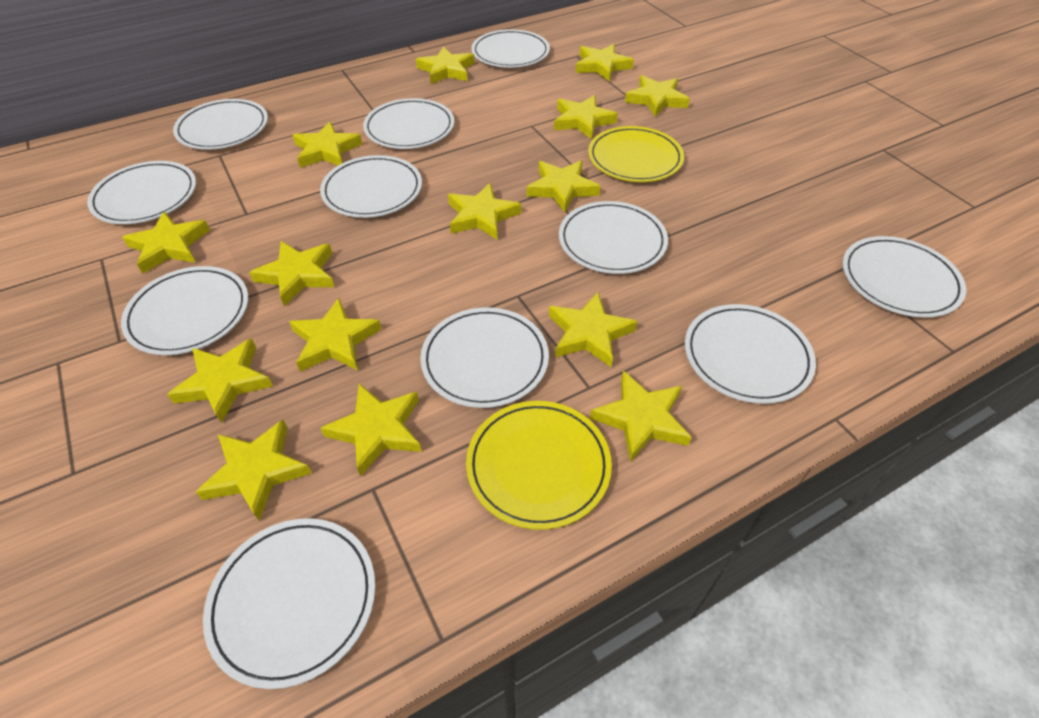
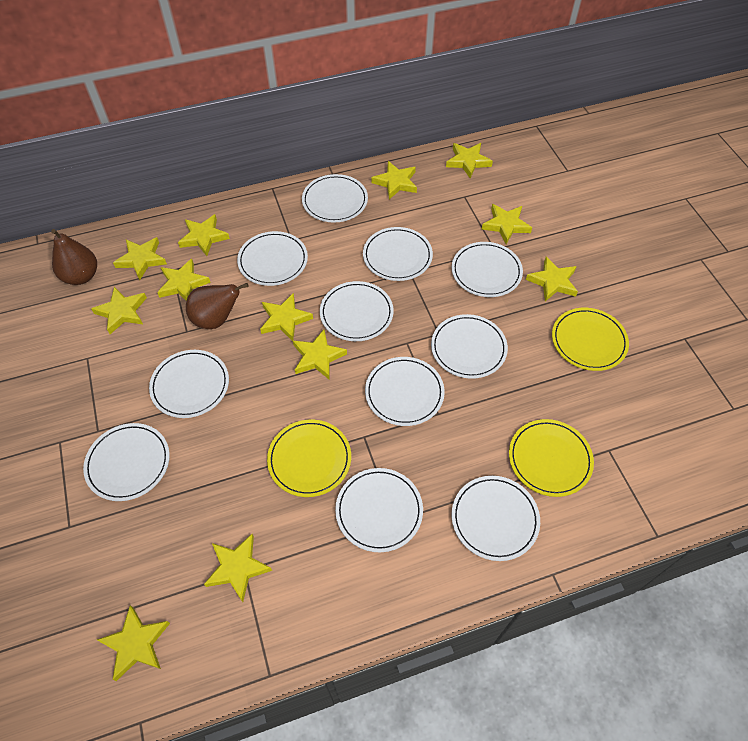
brown pear: none = 0 -> [51,229,97,285] [186,283,249,329] = 2
yellow plate: [466,401,612,530] [588,126,684,182] = 2 -> [267,420,351,497] [509,419,594,497] [552,308,629,371] = 3
yellow star: [122,212,210,274] [167,338,273,423] [196,420,312,520] [249,241,334,306] [289,298,382,372] [293,121,362,168] [320,384,422,477] [416,47,475,84] [448,183,521,240] [527,160,600,213] [549,292,638,367] [554,95,618,139] [576,44,634,81] [590,371,692,462] [625,75,690,117] = 15 -> [91,287,147,334] [97,605,170,681] [113,237,167,280] [157,259,211,301] [178,214,230,256] [204,534,272,602] [260,293,313,341] [293,330,347,380] [372,161,417,199] [446,143,493,178] [481,204,532,244] [526,257,578,301] = 12

